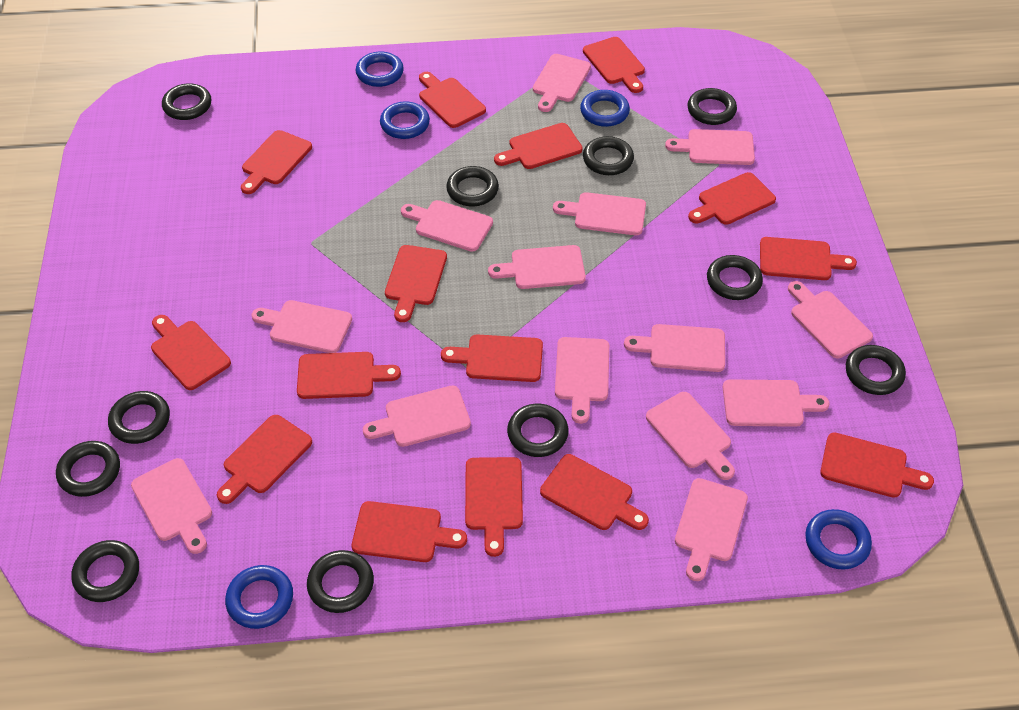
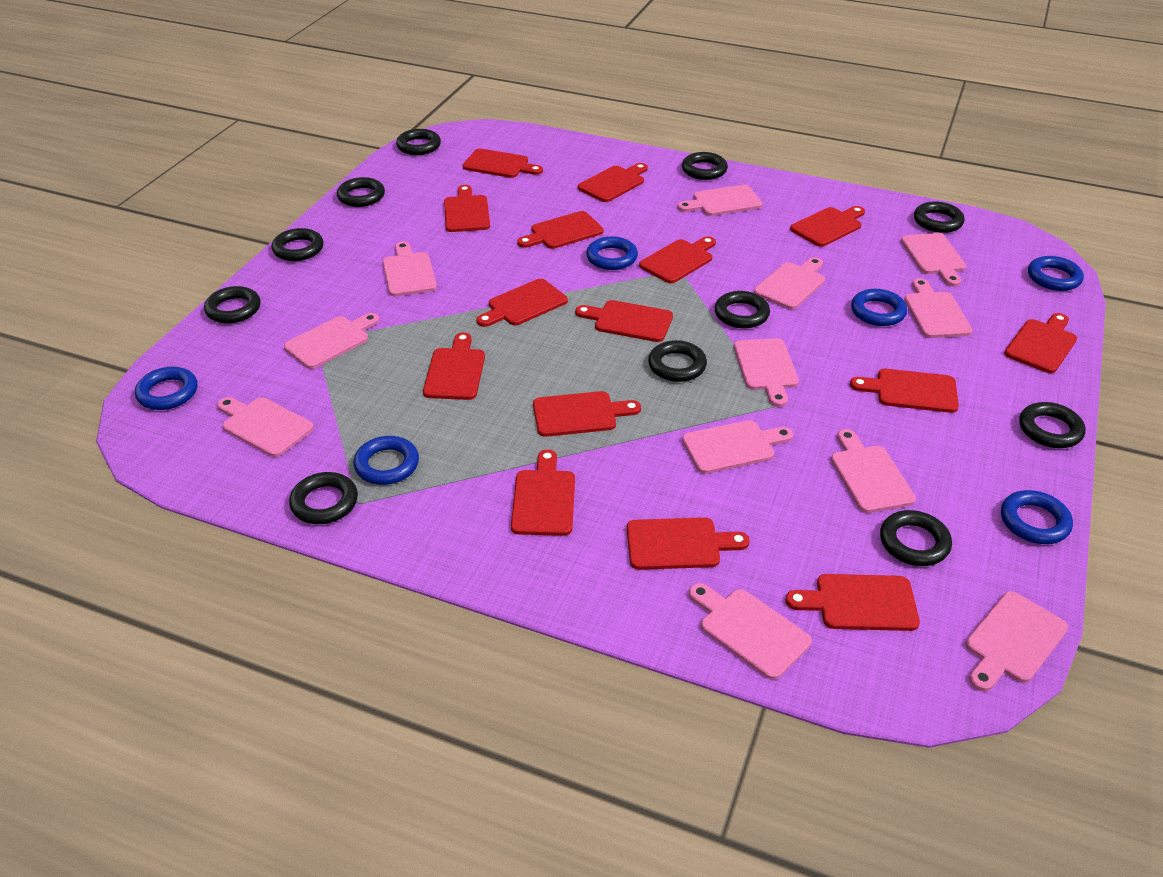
blue ring: [225,565,293,629] [356,52,404,87] [380,101,430,139] [580,90,630,127] [805,509,872,570] = 5 -> [135,367,197,410] [353,436,419,485] [586,236,638,270] [851,289,907,326] [1001,490,1073,544] [1028,256,1084,291] = 6
pink cutting board: [131,458,212,554] [251,300,352,353] [363,386,471,447] [401,200,493,252] [488,245,586,289] [533,54,591,112] [553,192,646,235] [555,337,609,424] [624,324,725,372] [646,392,735,480] [665,129,755,165] [675,478,748,581] [723,380,829,427] [788,281,873,358] = 14 -> [217,397,314,457] [284,313,379,369] [382,242,437,296] [677,185,763,216] [682,420,793,474] [689,583,812,680] [734,338,799,407] [754,257,825,309] [831,429,916,513] [901,233,966,286] [904,278,972,338] [965,591,1068,691] = 12

